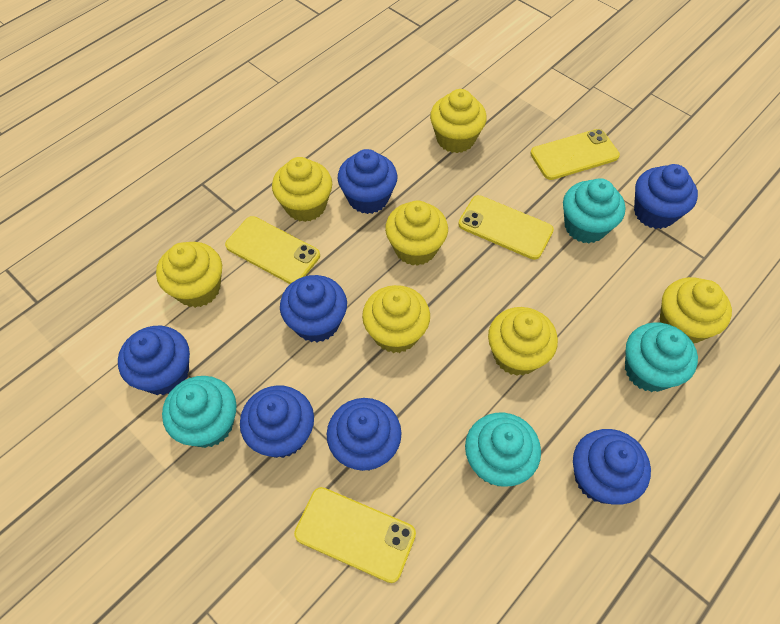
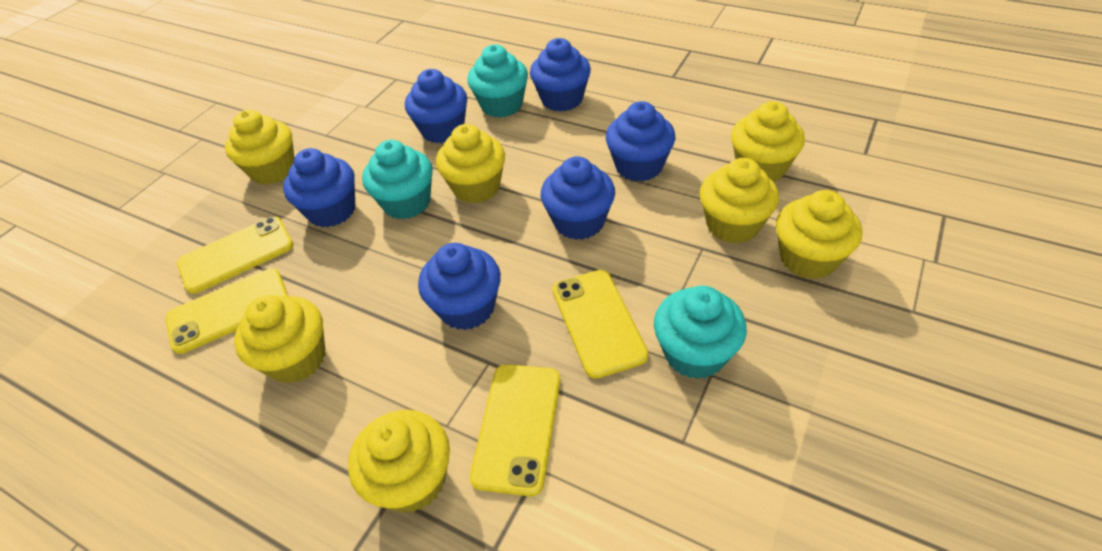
blue cupcake: [118,326,190,395] [240,386,314,458] [280,275,347,342] [327,398,402,471] [338,149,397,214] [573,429,651,505] [634,164,698,229] = 7 -> [283,148,355,228] [405,69,467,143] [418,243,501,330] [530,38,591,112] [541,156,615,240] [606,101,676,182] = 6
turquoise cupcake: [162,376,237,448] [465,412,541,487] [563,178,625,243] [625,322,698,392] = 4 -> [362,140,433,219] [467,45,528,118] [654,286,747,379] = 3

